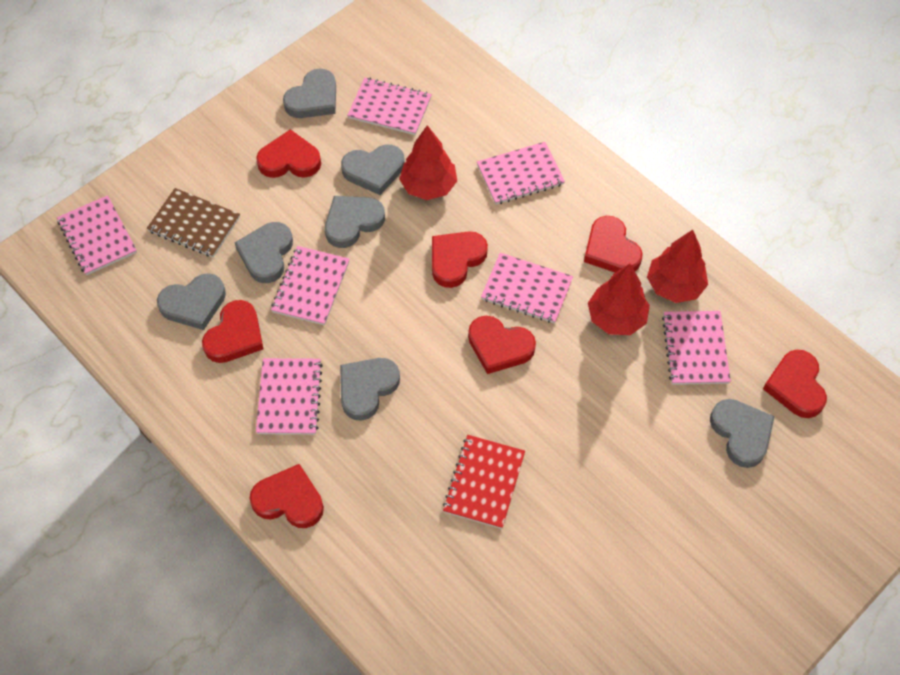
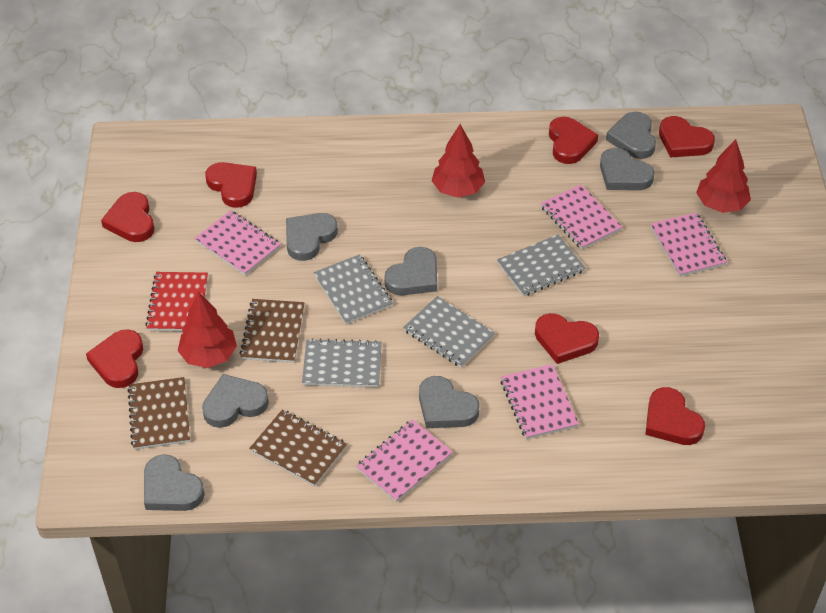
brown notebook: [147,188,240,257] = 1 -> [128,377,190,450] [240,299,304,363] [249,410,347,486] = 3
grey notebook: none = 0 -> [302,338,382,387] [313,254,393,324] [403,296,495,367] [497,235,585,297] = 4
pink notebook: [57,195,137,275] [256,358,323,435] [271,246,350,325] [347,78,432,135] [477,142,565,205] [481,253,573,323] [662,311,731,385] = 7 -> [195,210,281,275] [356,419,453,502] [501,364,579,439] [541,184,622,249] [651,212,727,277] = 5

